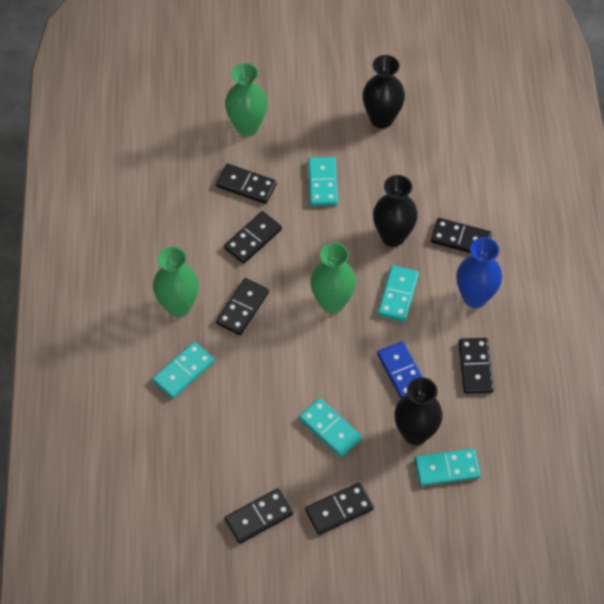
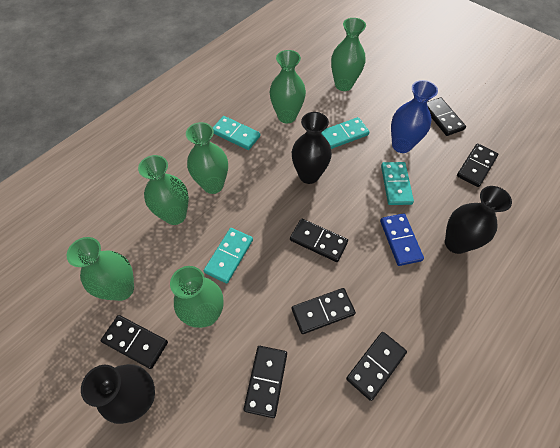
green vase: [153,246,199,317] [225,63,268,136] [310,242,356,313] = 3 -> [66,237,134,301] [138,155,189,225] [170,266,224,328] [186,122,228,194] [270,50,306,123] [331,18,366,91] = 6
turquoise domino: [152,341,214,399] [299,398,362,457] [308,157,338,206] [378,265,419,322] [415,449,481,486] = 5 -> [204,228,253,283] [213,116,260,150] [321,117,369,149] [381,162,414,205] = 4

